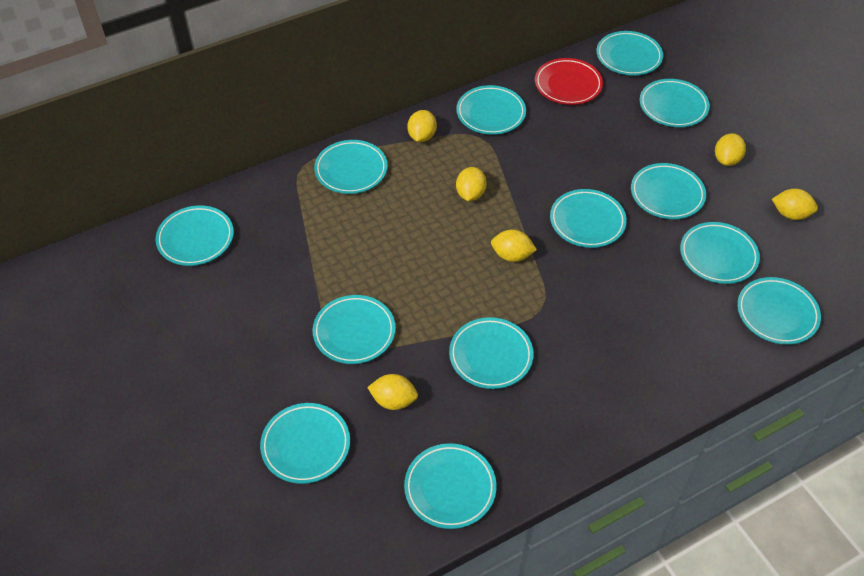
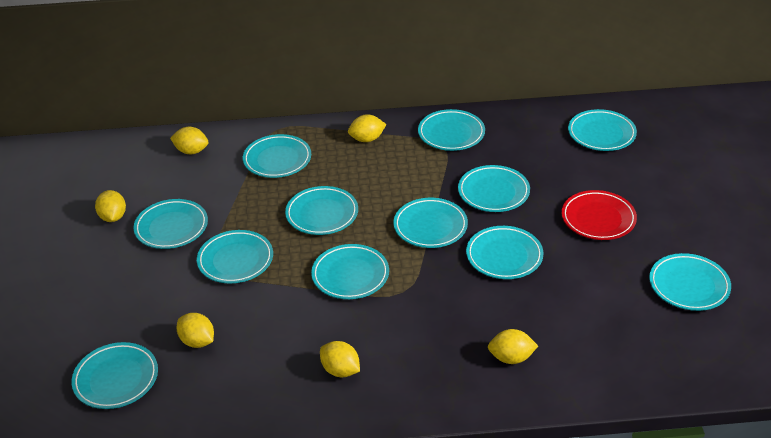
turquoise plate: [156,205,234,266] [260,403,350,484] [313,295,396,364] [314,140,388,194] [404,443,496,529] [449,317,534,389] [456,85,526,135] [550,189,627,248] [596,31,663,76] [631,163,706,219] [639,79,710,127] [680,222,760,284] [737,277,821,345] = 13 -> [72,342,158,409] [134,199,208,249] [197,230,273,283] [243,134,311,178] [285,186,358,235] [311,244,389,299] [393,198,468,248] [418,109,485,151] [458,165,530,212] [466,226,543,279] [568,109,637,151] [649,253,731,311] = 12

